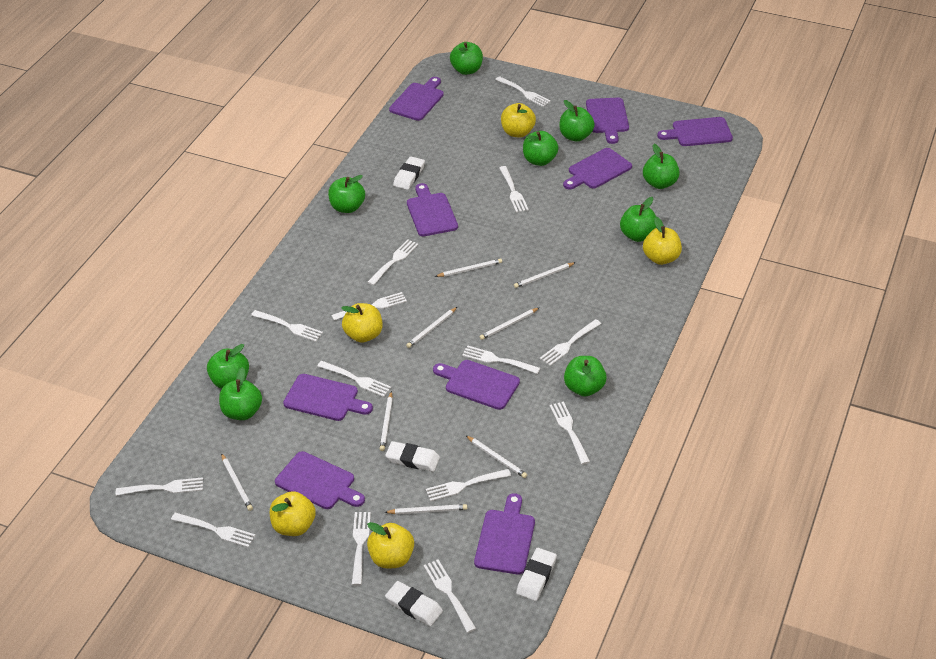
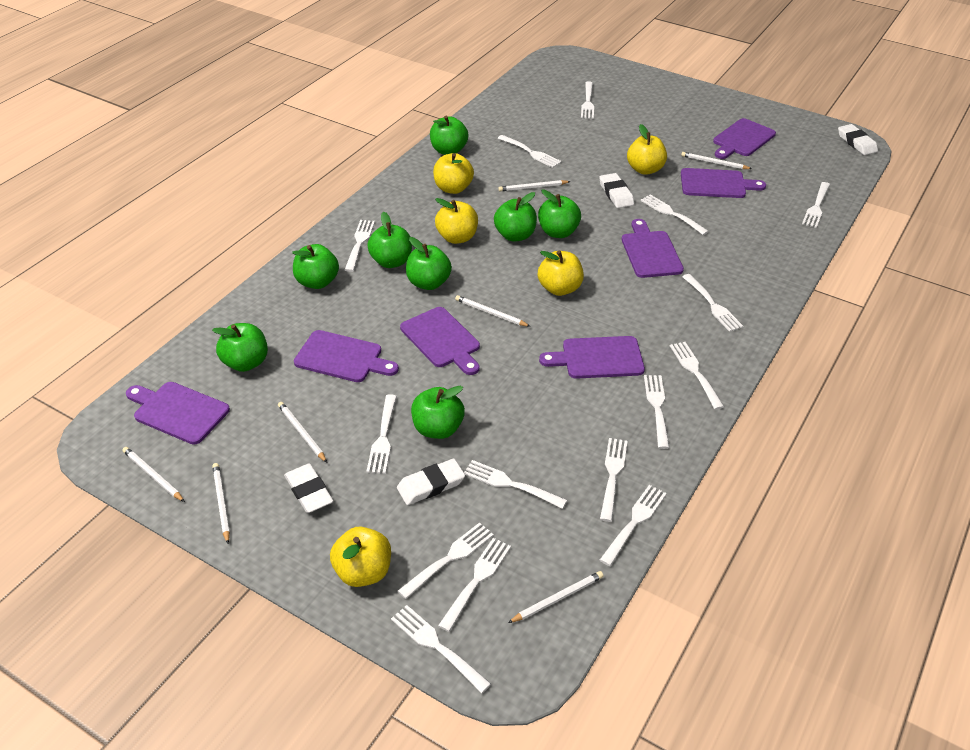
green apple: [207,344,249,389] [219,367,262,420] [328,175,365,213] [450,42,483,75] [523,131,559,166] [559,100,595,142] [564,356,607,397] [620,197,656,242] [643,144,680,189] = 9 -> [212,323,268,372] [292,244,339,289] [367,212,412,268] [406,237,452,290] [411,386,465,439] [430,116,468,155] [494,192,537,241] [538,189,581,238] = 8
purple cutting board: [275,451,365,509] [283,374,373,421] [389,77,444,121] [407,183,458,236] [433,360,520,410] [474,493,535,575] [563,148,632,190] [586,98,629,144] [657,117,733,146] = 9 -> [126,382,230,445] [294,330,399,382] [400,307,480,375] [539,336,645,379] [622,219,684,278] [681,168,766,198] [713,118,776,159] = 7
white fork: [116,477,203,496] [171,512,256,547] [251,310,323,342] [317,361,391,397] [331,292,407,320] [352,512,371,586] [367,239,419,286] [424,559,476,633] [426,469,511,501] [462,345,540,374] [495,76,551,107] [499,166,529,213] [540,319,601,366] [550,401,590,464] = 14 -> [345,220,375,272] [366,394,397,474] [391,605,491,693] [398,522,494,599] [438,538,511,632] [464,460,567,509] [497,135,561,168] [581,81,594,119] [600,438,628,522] [600,485,667,566] [640,194,709,235] [644,375,670,449] [670,342,724,410] [682,274,743,332] [802,182,830,228] = 15
white pencil: [221,453,253,511] [380,391,393,451] [385,504,467,514] [406,307,457,348] [435,258,502,277] [466,436,527,478] [479,307,540,340] [514,262,576,288] = 8 -> [122,447,185,502] [212,463,230,544] [278,402,327,463] [455,295,531,327] [498,180,571,191] [508,571,604,623] [681,152,752,169] = 7

